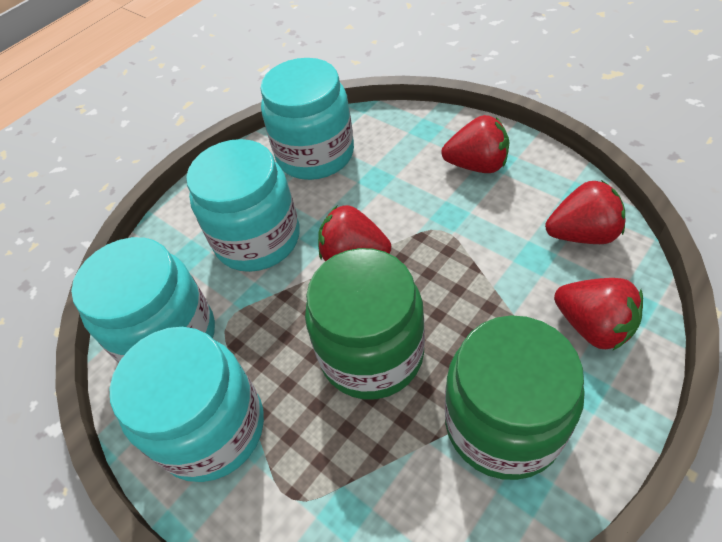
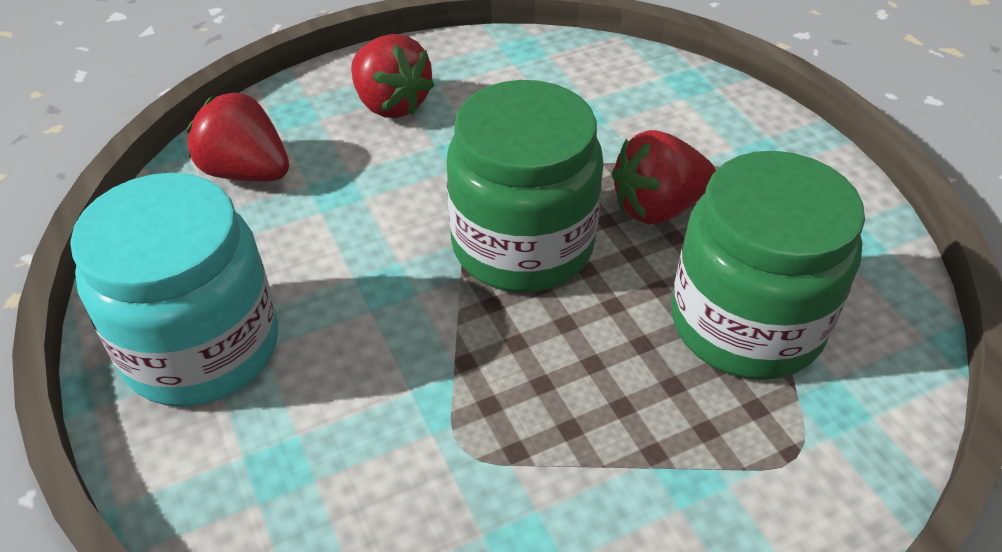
red strawberry: [318,205,391,261] [441,115,509,173] [545,180,626,244] [554,278,643,350] = 4 -> [187,93,289,181] [351,34,435,118] [612,130,716,224] = 3
turquoise jar: [71,237,215,363] [110,327,264,482] [186,139,300,272] [260,58,354,180] = 4 -> [70,173,278,407] = 1

